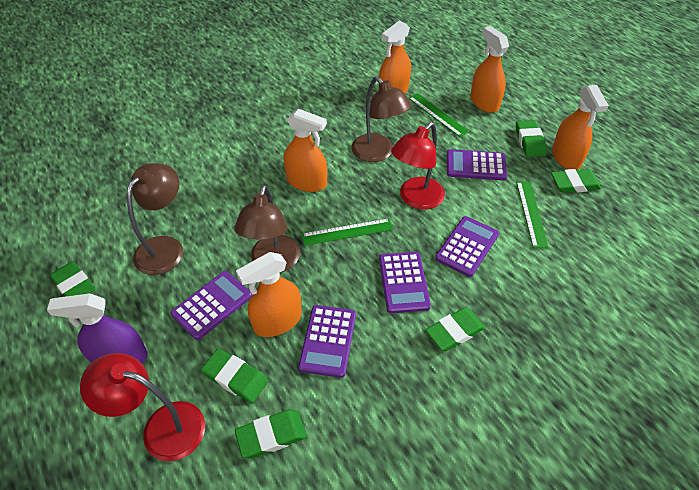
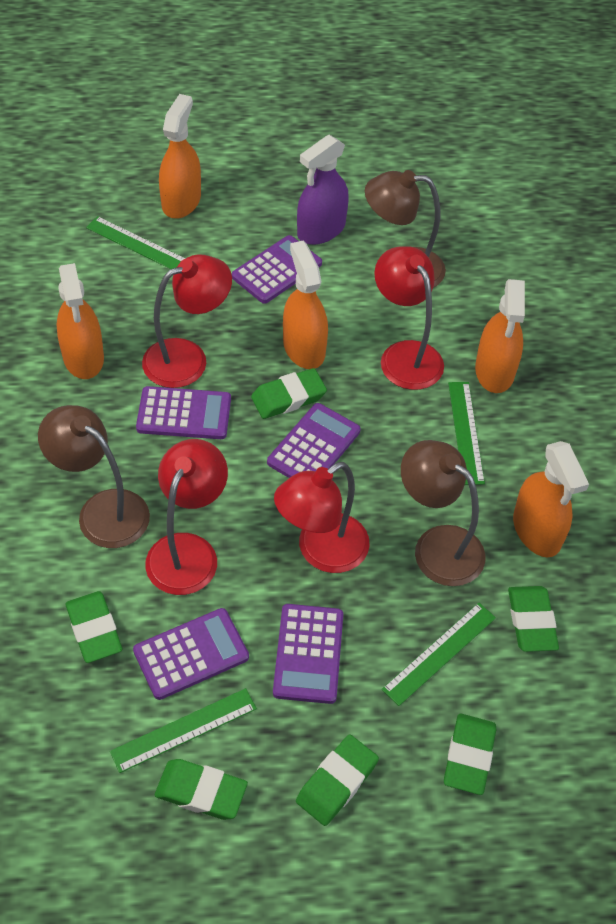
green ruler: [302,218,393,246] [408,93,469,137] [516,181,549,248] = 3 -> [86,216,186,269] [110,688,257,773] [382,603,496,706] [448,382,485,485] = 4
red lamp: [80,353,205,461] [391,122,445,210] = 2 -> [142,255,232,388] [145,439,228,595] [274,462,370,573] [374,246,444,390] = 4

